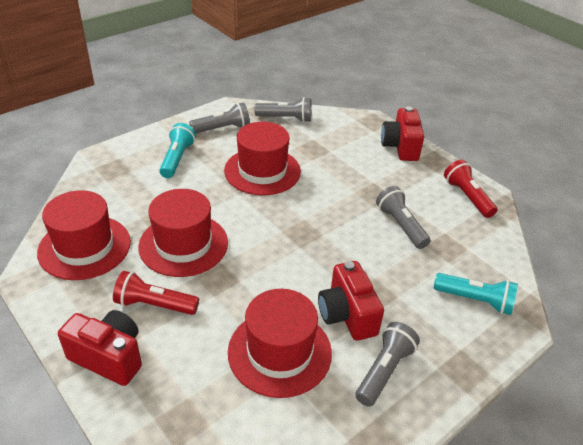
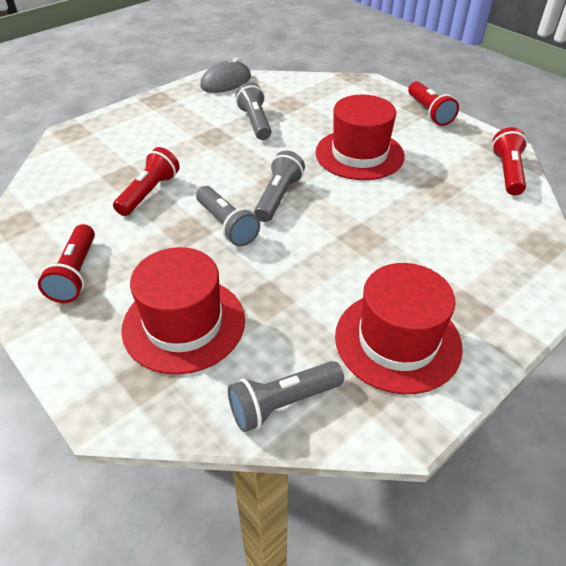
grey mouse: none = 0 -> [200,58,251,93] = 1
red camera: [58,310,142,386] [318,261,384,341] [381,106,424,161] = 3 -> none = 0
red flashlight: [113,271,199,315] [444,160,497,218] = 2 -> [38,224,95,303] [113,147,180,216] [408,81,459,126] [492,127,527,195] = 4
red hat: [37,190,131,280] [138,189,228,277] [224,122,301,195] [228,289,332,398] = 4 -> [121,247,245,375] [315,95,405,180] [335,263,463,394] = 3
turquoise flashlight: [159,123,196,178] [434,273,518,315] = 2 -> none = 0

